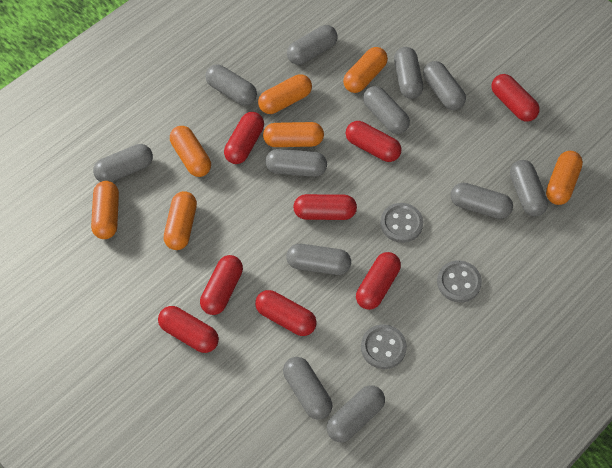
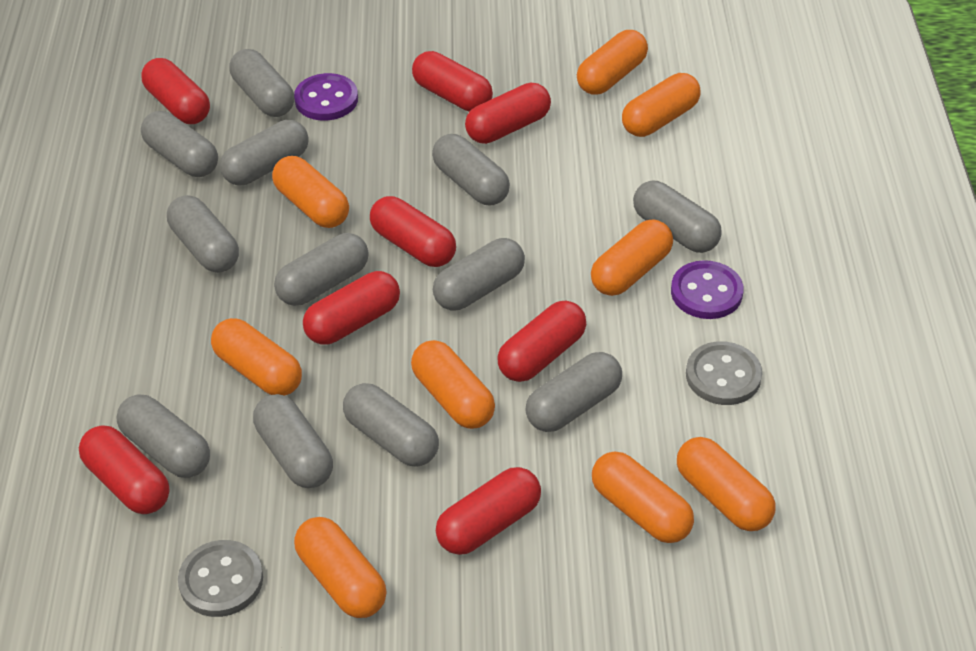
grey button: [361,324,407,369] [380,203,423,243] [437,260,482,303] = 3 -> [178,540,263,617] [686,341,762,405] = 2
orange capsule: [91,181,119,239] [164,191,197,250] [170,126,211,177] [258,74,312,114] [263,122,324,147] [343,47,388,93] [546,151,583,205] = 7 -> [211,318,302,396] [272,156,349,228] [294,517,387,618] [411,340,495,429] [577,30,648,95] [591,220,673,296] [592,452,694,543] [622,73,701,137] [677,437,775,531] = 9
purple button: none = 0 -> [294,73,358,121] [671,260,744,319] = 2

